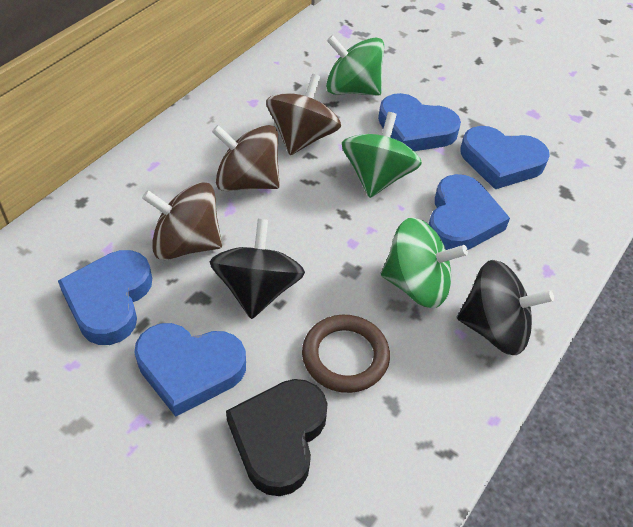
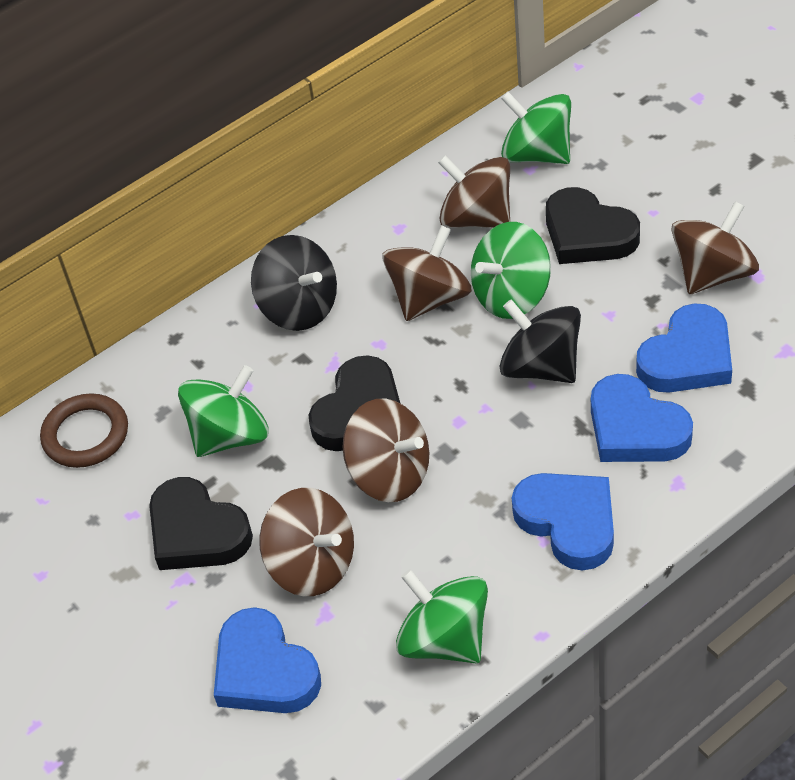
black heart: [226,379,328,496] = 1 -> [149,477,253,570] [309,355,401,451] [546,187,640,264] = 3
blue heart: [58,250,152,345] [134,323,246,417] [378,93,461,151] [429,174,510,250] [460,126,550,189] = 5 -> [214,607,321,713] [512,473,614,571] [591,374,693,462] [636,303,732,393] = 4
brown spinning top: [142,183,222,260] [212,125,280,191] [266,74,341,155] = 3 -> [259,488,354,596] [343,398,429,502] [382,225,472,321] [438,155,510,228] [671,201,759,294] = 5
green spinning top: [326,35,384,96] [342,112,422,198] [381,218,468,308] = 3 -> [178,365,268,457] [396,569,488,663] [471,222,551,319] [501,92,571,164] = 4

